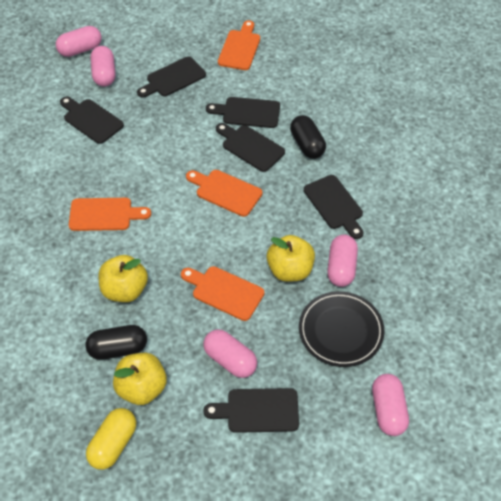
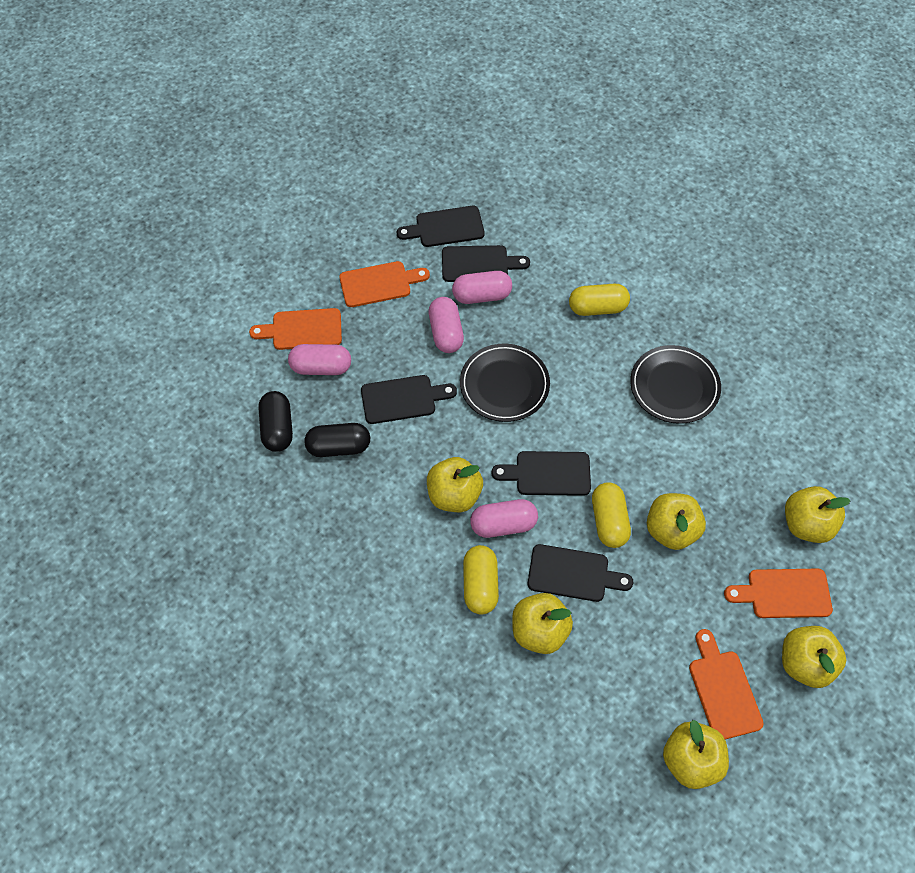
black cutting board: [60,97,124,144] [137,56,206,98] [203,388,299,433] [206,97,280,128] [216,123,285,172] [304,175,363,239] = 6 -> [361,375,457,424] [397,206,485,247] [442,245,530,282] [491,451,591,496] [528,544,633,602] = 5
black plate: [299,291,384,367] = 1 -> [460,344,550,422] [630,345,721,424] = 2
pink capsule: [56,26,102,57] [90,46,115,87] [203,329,257,378] [327,235,358,287] [372,374,409,436] = 5 -> [288,344,351,375] [429,297,464,353] [452,271,512,304] [470,499,538,538] = 4
yellow apple: [98,255,148,302] [113,353,167,405] [267,235,315,282] = 3 -> [427,457,483,512] [512,593,573,654] [647,493,706,550] [663,720,729,789] [782,626,846,688] [785,486,851,543] = 6
yellow capsule: [86,408,136,470] = 1 -> [463,545,499,615] [569,284,630,316] [592,483,631,548] = 3

